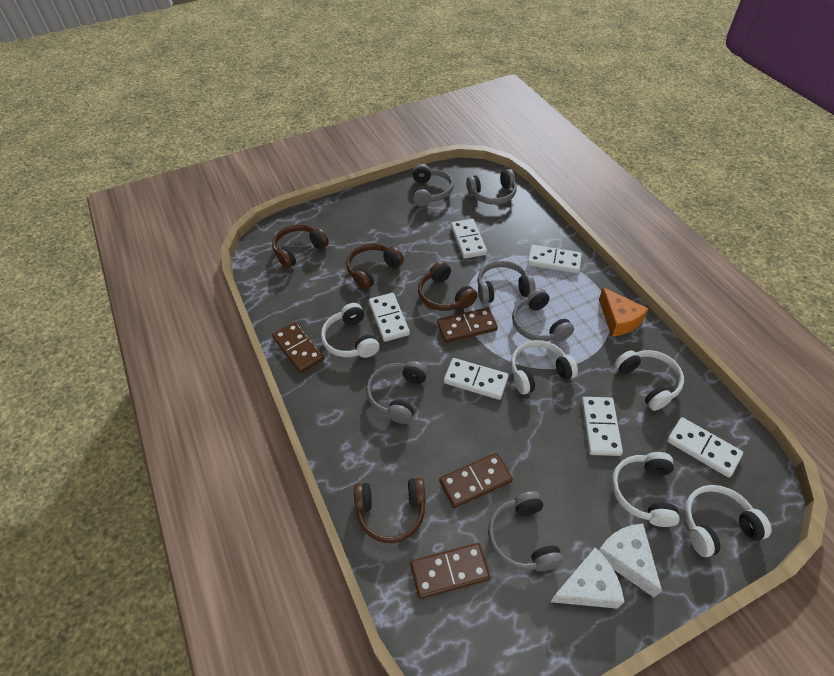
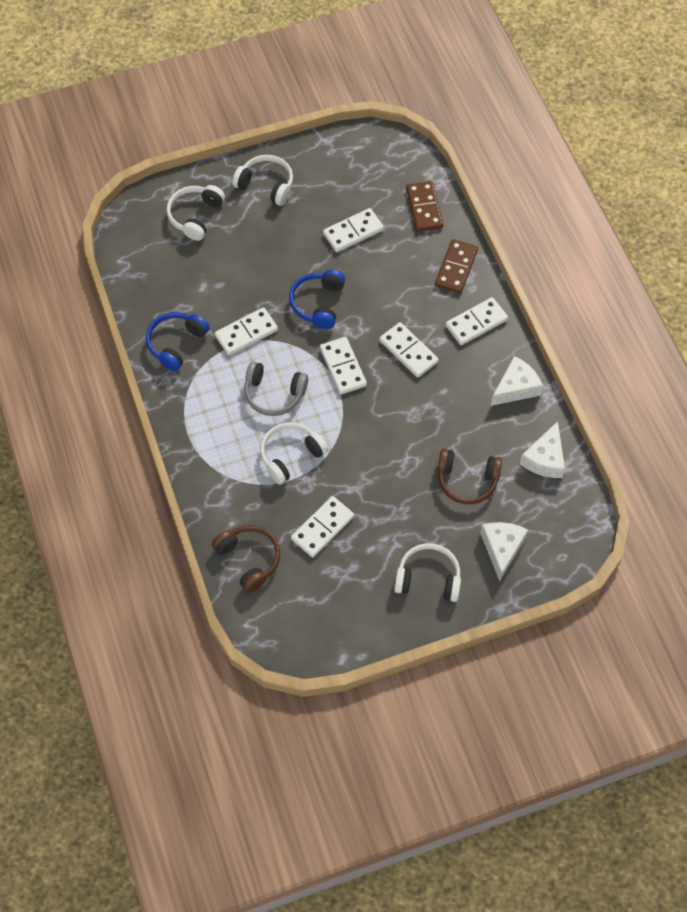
blue headphones: none = 0 -> [146,312,210,371] [289,270,345,329] = 2
brown domino: [272,322,324,373] [410,543,490,599] [437,307,498,343] [439,453,513,508] = 4 -> [406,181,443,232] [435,239,478,293] = 2
brown headphones: [272,224,329,269] [346,243,404,290] [354,477,426,543] [418,261,477,311] = 4 -> [212,525,280,593] [438,449,502,504] = 2
grey headphones: [366,361,428,424] [413,164,454,207] [466,169,517,205] [477,261,536,304] [488,491,563,571] [512,288,574,342] = 6 -> [244,361,308,416] = 1
orange cheese: [599,287,649,337] = 1 -> none = 0
white cheese: [551,547,624,609] [599,523,662,597] = 2 -> [480,522,528,582] [491,356,543,406] [520,421,565,478] = 3
white headphones: [321,303,380,358] [511,340,578,395] [612,452,680,527] [615,350,684,411] [684,485,772,557] = 5 -> [167,185,225,241] [232,155,293,206] [260,422,328,485] [394,543,461,602] = 4

